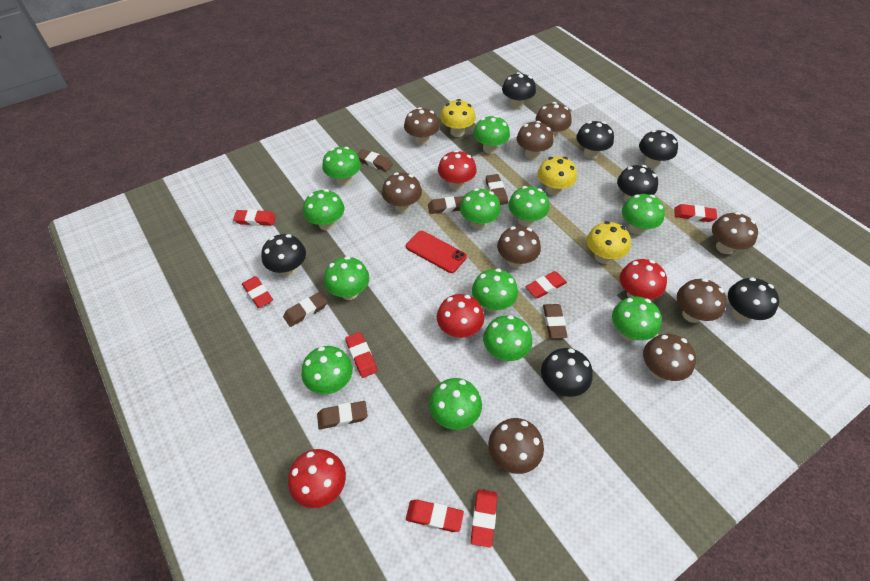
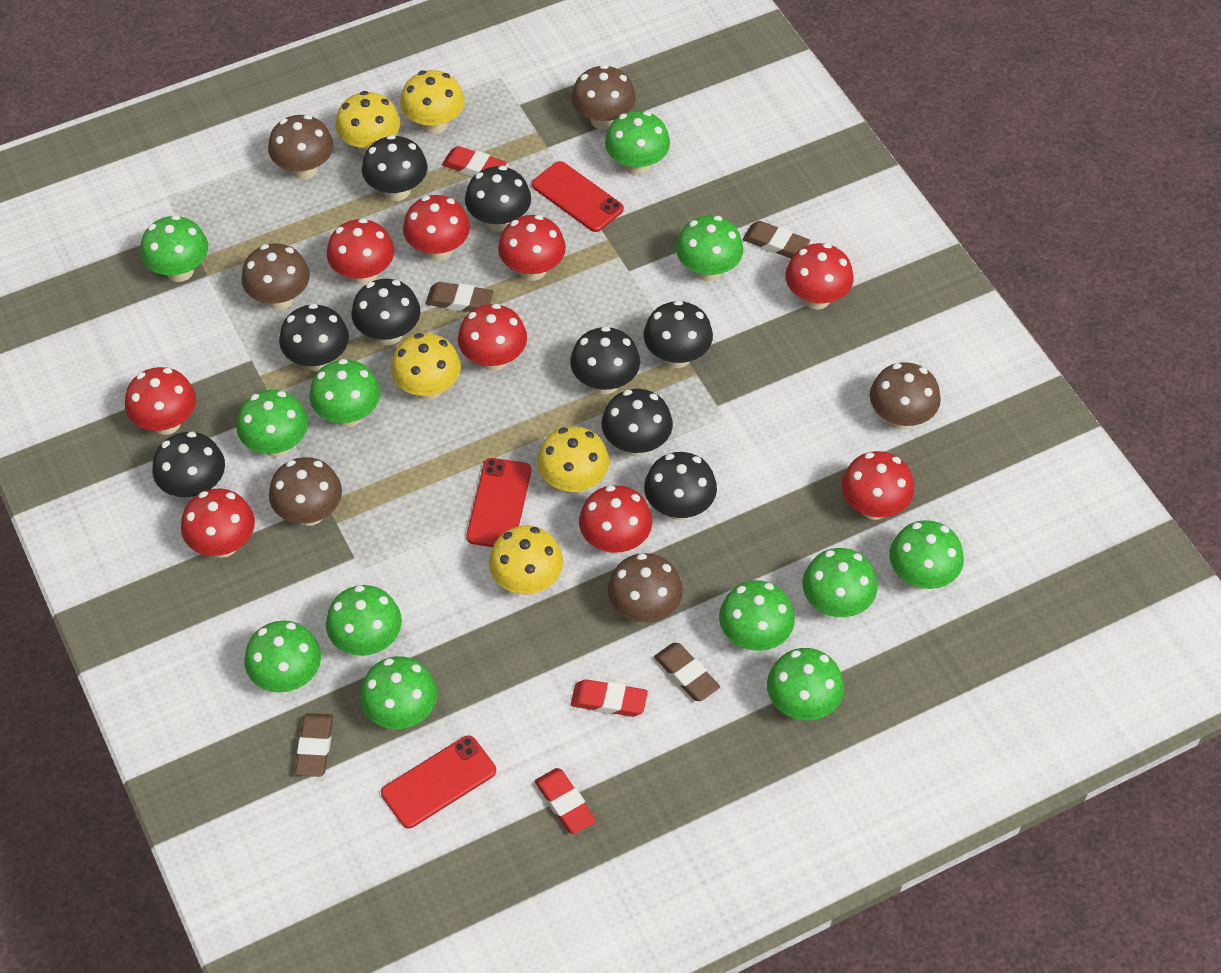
black mushroom: [261,234,306,277] [502,72,536,109] [541,348,593,397] [576,121,614,159] [617,165,658,202] [639,130,678,168] [728,277,779,322] = 7 -> [152,432,225,500] [279,304,349,371] [352,279,420,345] [362,135,428,201] [465,166,531,232] [570,326,640,394] [602,389,673,457] [644,300,713,368] [644,452,717,520] = 9
brown eraser: [283,292,328,327] [317,401,368,429] [357,149,393,172] [428,196,464,214] [486,174,508,205] [543,304,568,339] = 6 -> [295,713,333,777] [426,282,494,312] [654,643,720,701] [743,221,810,259] = 4
brown mushroom: [382,172,422,213] [404,107,440,146] [488,418,544,474] [497,226,541,268] [517,121,554,160] [536,102,572,140] [643,334,696,381] [677,278,727,323] [712,212,758,254] = 9 -> [241,243,310,310] [268,115,334,179] [269,457,342,526] [572,64,636,130] [608,553,683,623] [870,362,941,430] = 6
red eraser: [233,209,276,226] [242,276,273,308] [345,332,378,378] [406,500,464,532] [471,489,497,548] [526,271,567,298] [674,204,717,222] = 7 -> [442,146,507,177] [535,768,596,834] [571,679,648,717] = 3
red mushroom: [288,449,346,508] [437,294,484,339] [438,150,477,190] [620,259,667,300] = 4 -> [125,367,196,435] [181,489,255,558] [327,218,394,285] [403,195,470,261] [458,304,527,371] [498,215,566,281] [579,485,652,554] [786,243,854,310] [842,451,914,520] = 9
red phone: [406,231,467,273] = 1 -> [381,735,496,828] [466,458,531,547] [532,161,624,232] = 3
yellow mushroom: [440,99,476,137] [537,156,577,196] [587,221,631,264] = 3 -> [336,91,400,155] [391,333,461,400] [400,70,465,134] [489,526,563,595] [537,426,609,495] = 5

